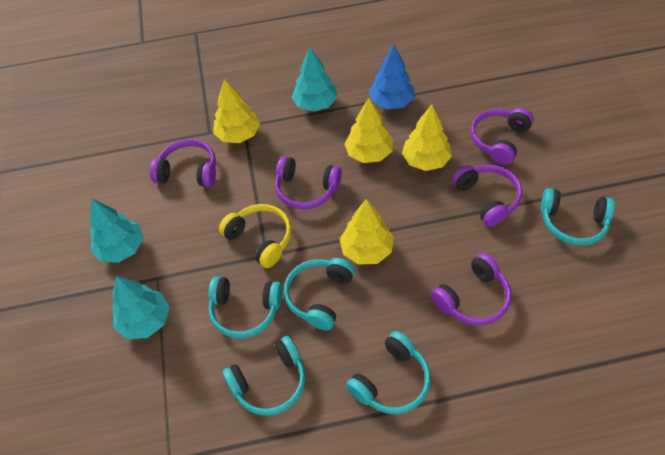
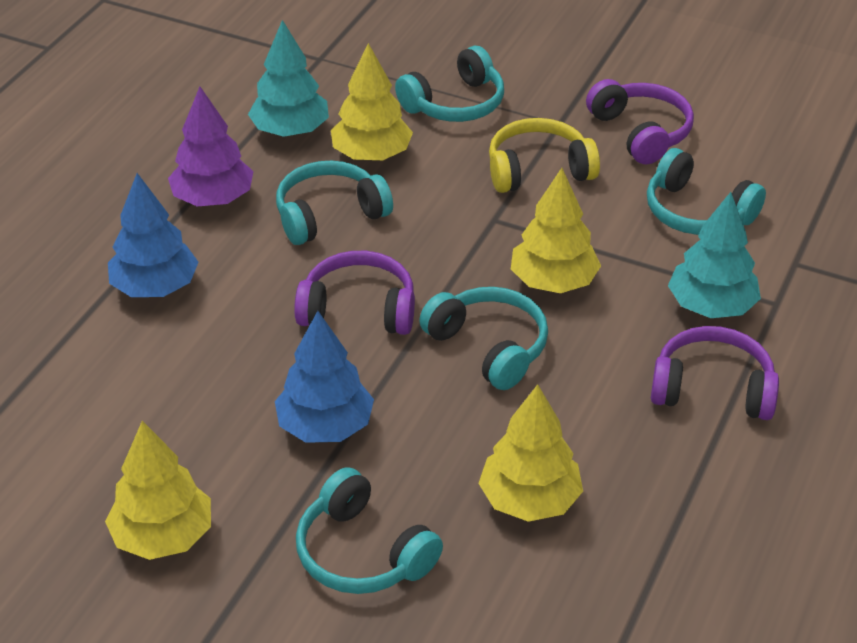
blue tree: [369,44,414,109] = 1 -> [108,173,198,297] [275,311,374,443] = 2
purple headphones: [150,139,216,187] [275,156,342,210] [431,253,511,325] [452,164,522,227] [471,108,534,165] = 5 -> [294,251,415,335] [586,79,694,164] [651,326,779,420] = 3
purple tree: none = 0 -> [168,87,254,206] = 1
turquoise tree: [89,199,144,263] [112,276,170,339] [292,47,337,112] = 3 -> [248,20,329,137] [668,192,761,318] = 2

